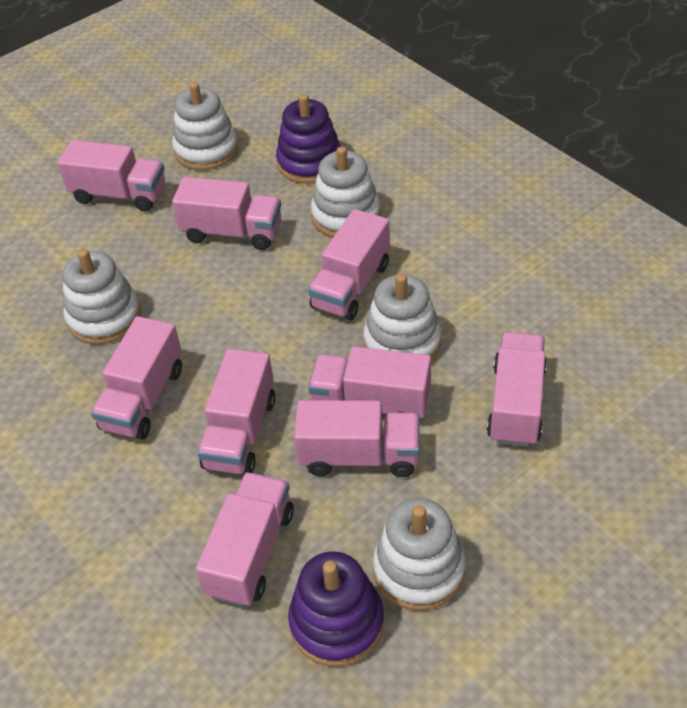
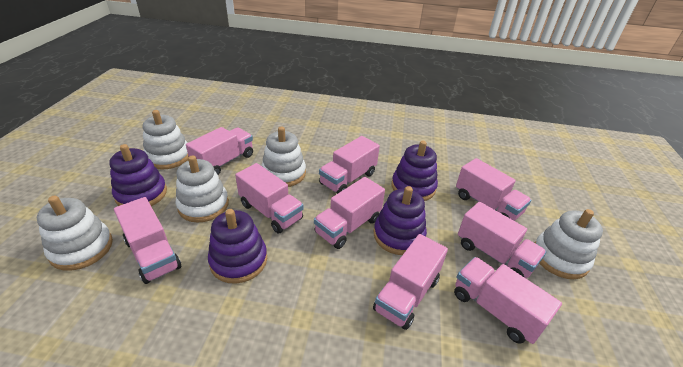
purple stacking toy: [276,94,341,184] [288,551,384,667] = 2 -> [109,144,167,206] [208,209,267,284] [374,186,427,255] [392,141,438,201] = 4

